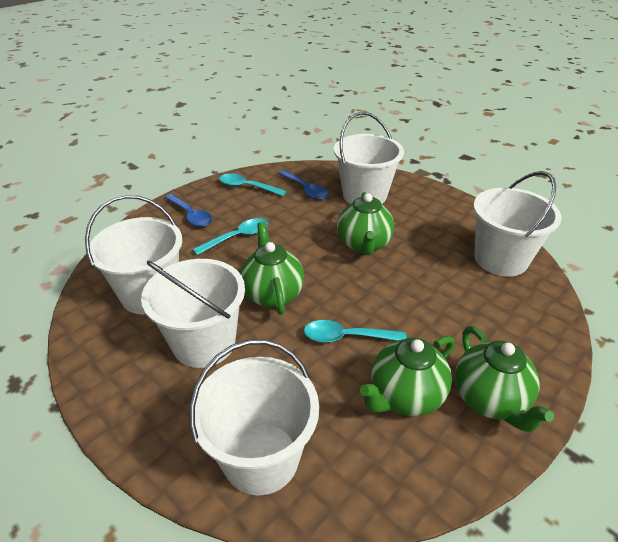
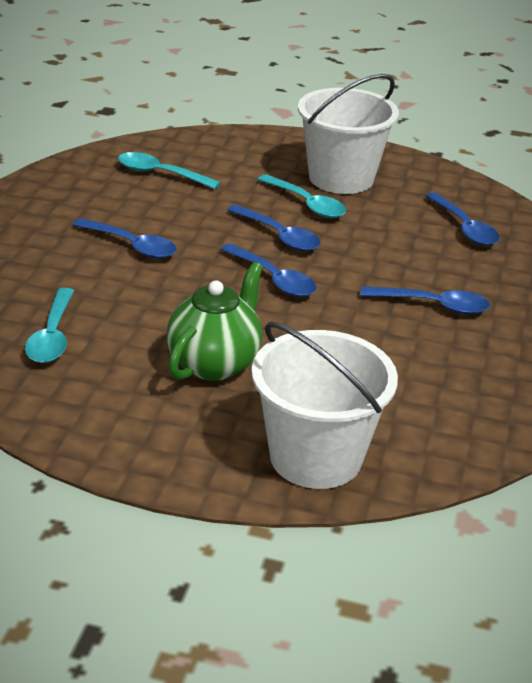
blue spoon: [165,194,212,227] [278,170,329,200] = 2 -> [72,218,177,259] [220,243,317,297] [227,204,321,251] [360,286,490,314] [426,192,500,246] = 5
green teapot: [240,222,304,315] [337,192,394,255] [360,336,455,416] [455,326,554,432] = 4 -> [167,262,263,381] = 1
white bucket: [85,195,183,314] [141,259,245,368] [189,339,319,496] [334,112,404,204] [473,171,562,276] = 5 -> [251,322,398,489] [298,74,399,194] = 2

